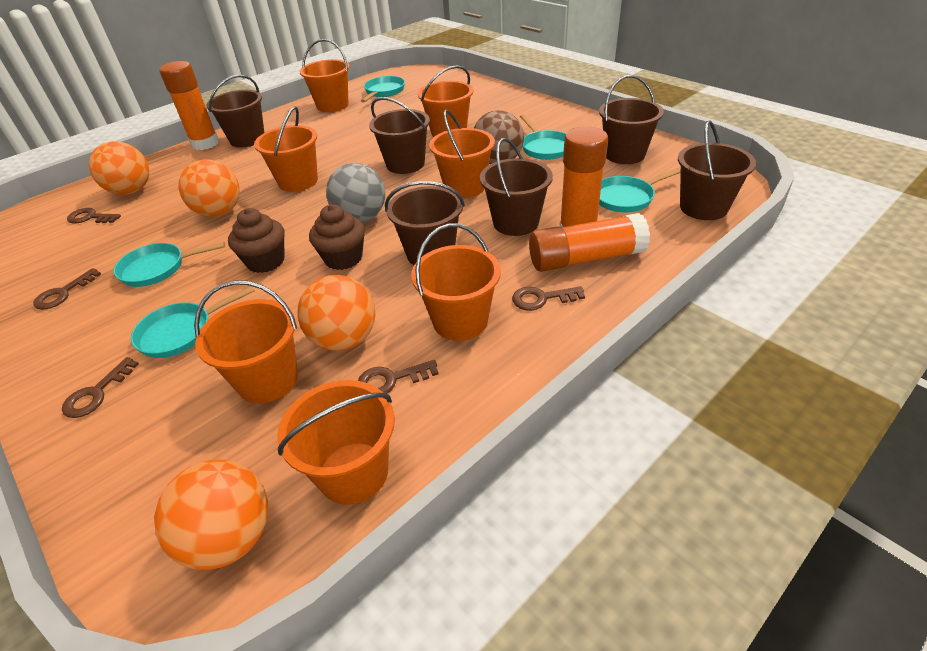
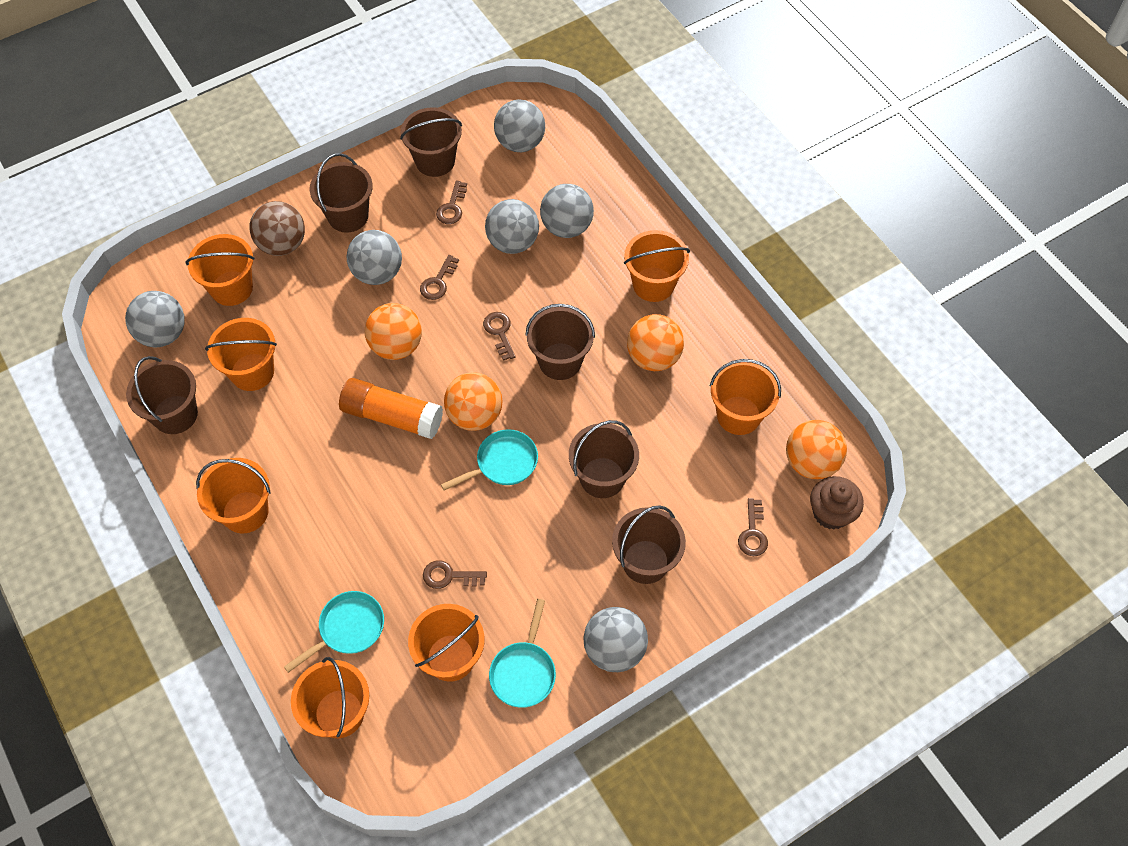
brown cupcake: [228,208,284,273] [309,204,365,270] = 2 -> [810,476,864,530] = 1
grey ball: [326,163,385,222] = 1 -> [125,291,185,347] [347,230,402,285] [485,199,539,254] [494,99,545,152] [540,184,594,238] [583,607,648,672] = 6
orange glue stick: [159,61,219,150] [529,213,650,272] [559,126,608,227] = 3 -> [339,378,443,439] = 1
turquoise pan: [113,242,225,287] [131,286,255,358] [361,76,405,102] [520,114,566,160] [599,167,681,212] = 5 -> [284,591,384,673] [441,429,538,491] [489,599,556,708] = 3

